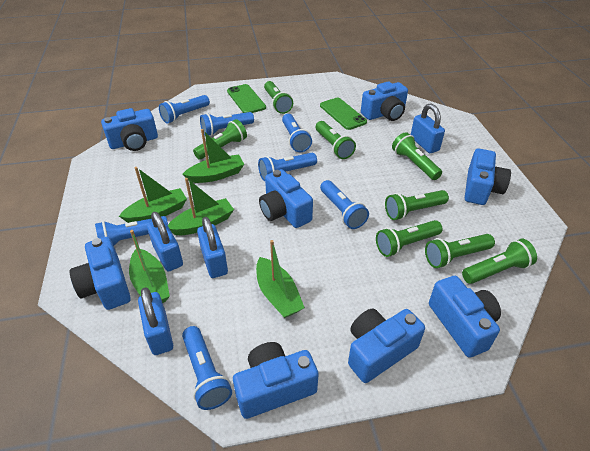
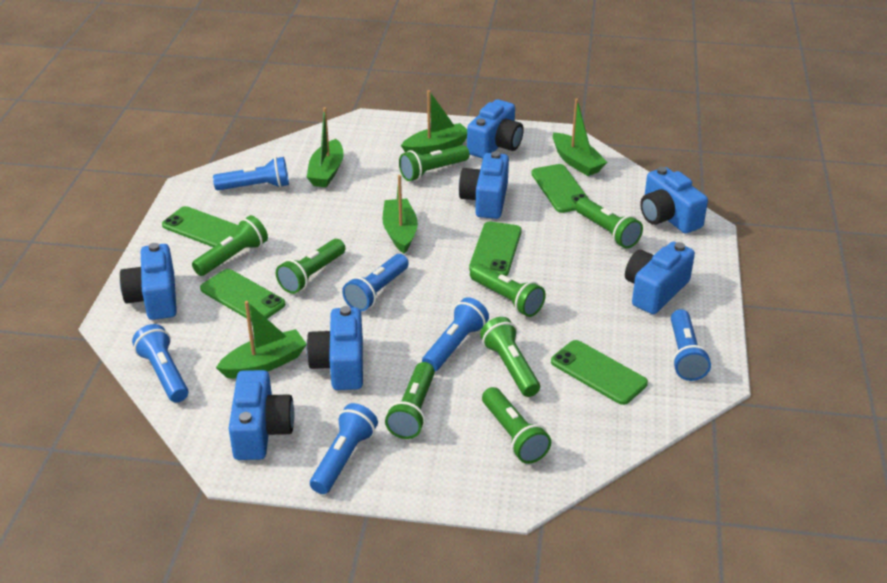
blue camera: [70,237,131,310] [101,108,158,151] [233,342,319,419] [259,169,313,228] [348,309,425,383] [361,81,408,121] [429,276,501,358] [465,148,511,205] = 8 -> [120,243,177,320] [228,370,295,460] [306,306,363,390] [459,151,509,219] [467,99,524,158] [625,242,695,314] [640,167,708,233] = 7
blue flashlight: [95,216,168,246] [159,95,210,124] [182,326,232,410] [200,112,254,136] [258,153,317,181] [282,114,312,152] [320,180,369,229] = 7 -> [132,324,188,403] [213,157,289,190] [310,403,378,494] [342,254,409,312] [422,297,489,371] [671,309,711,381] = 6
blue padlock: [138,287,173,355] [147,211,183,272] [197,217,228,278] [411,104,445,153] = 4 -> none = 0
green phone: [227,84,266,113] [320,98,367,130] = 2 -> [162,206,238,247] [200,269,285,321] [469,222,522,276] [531,164,590,213] [551,340,648,405] = 5

